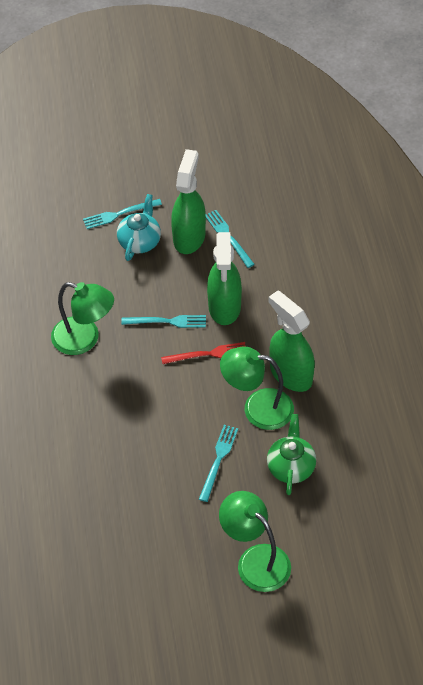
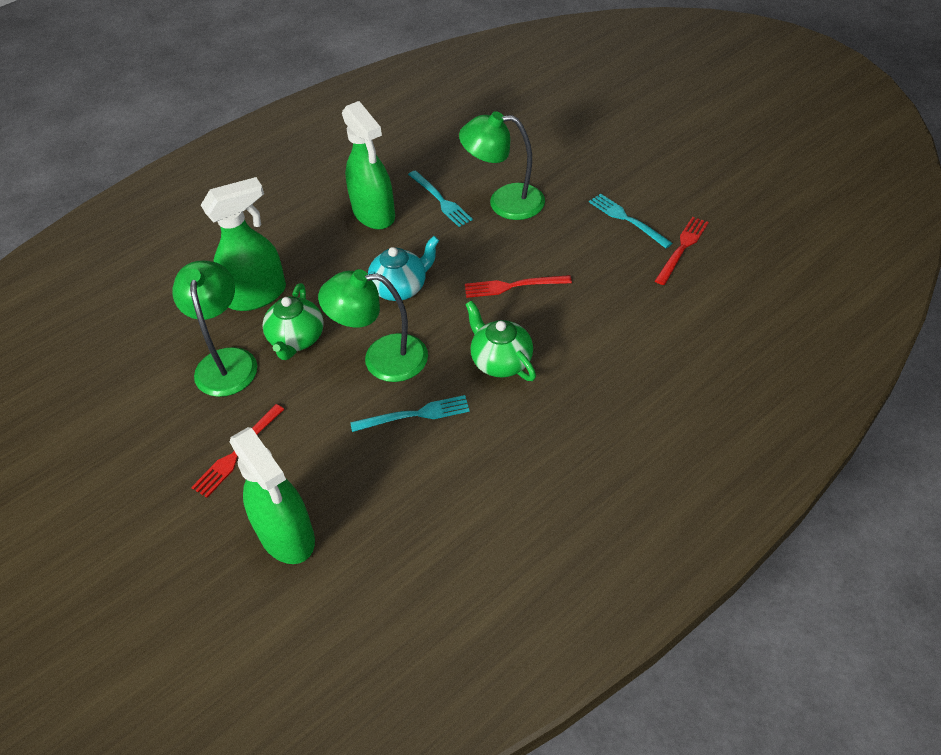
green teapot: [267,414,316,495] = 1 -> [262,283,324,360] [465,300,536,381] = 2
red fork: [161,342,246,364] = 1 -> [191,404,284,498] [465,275,572,298] [655,217,709,285] = 3
turquoise fork: [83,199,162,229] [121,315,206,328] [199,425,238,502] [206,210,255,268] = 4 -> [350,395,470,432] [408,170,473,227] [589,193,672,248] = 3

